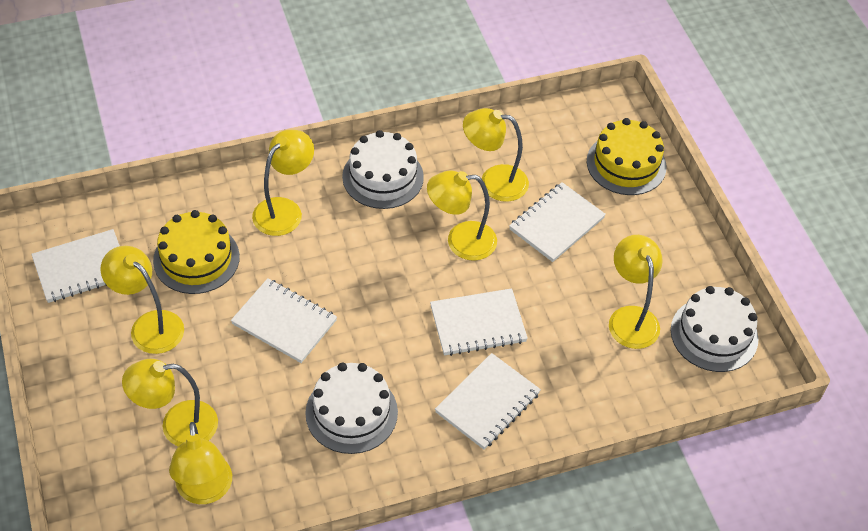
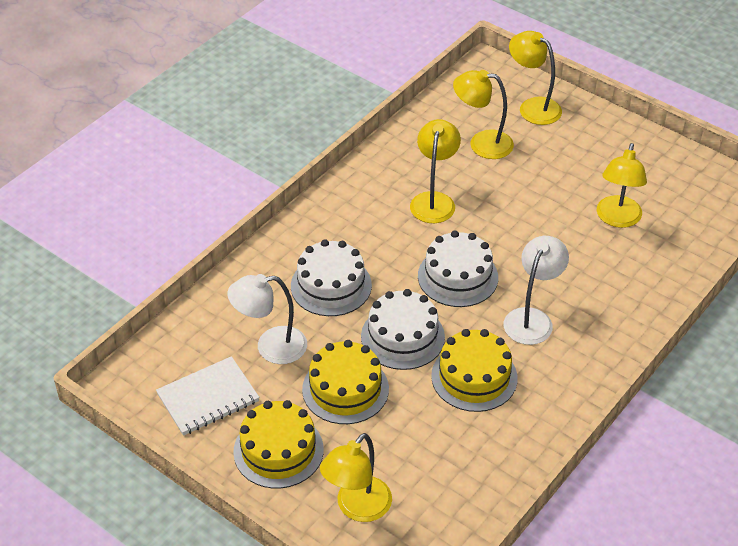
white lamp: none = 0 -> [228,274,307,364] [504,236,569,345] = 2
white notebook: [31,229,120,303] [231,278,337,363] [430,288,528,356] [435,353,541,450] [509,182,606,262] = 5 -> [156,356,259,436] = 1
yellow cake: [153,210,240,294] [587,118,667,195] = 2 -> [233,400,324,488] [302,340,389,424] [431,329,518,412] = 3
yellow lamp: [100,246,184,354] [122,359,218,447] [169,422,232,504] [252,130,314,236] [427,171,497,261] [463,108,529,202] [609,235,663,349] = 7 -> [320,433,392,522] [410,119,461,223] [453,70,514,159] [509,31,562,125] [597,143,647,228] = 5

